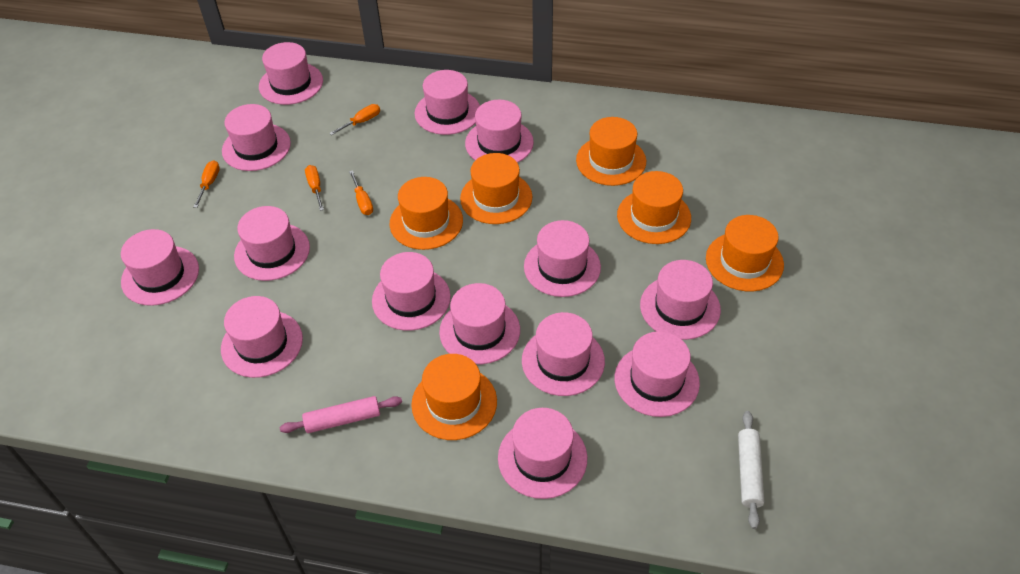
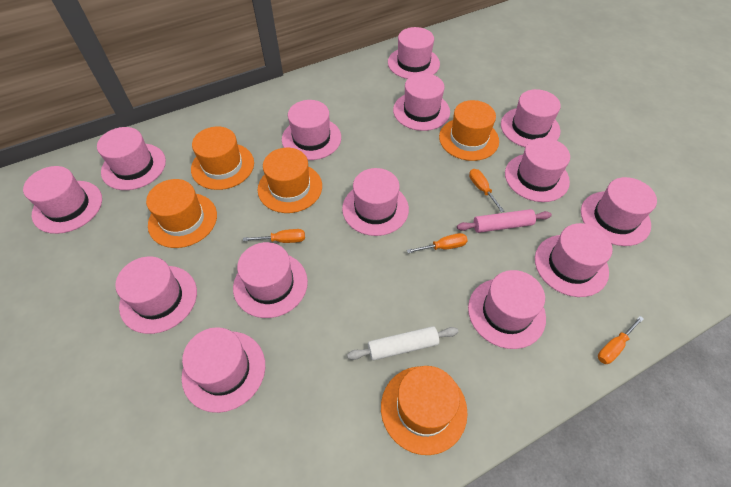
orange hat: [390,177,463,250] [411,354,497,440] [460,153,532,224] [576,117,646,186] [617,171,691,244] [706,215,784,291] = 6 -> [146,179,217,248] [191,126,254,190] [258,148,322,213] [381,366,468,455] [439,100,499,161] = 5

